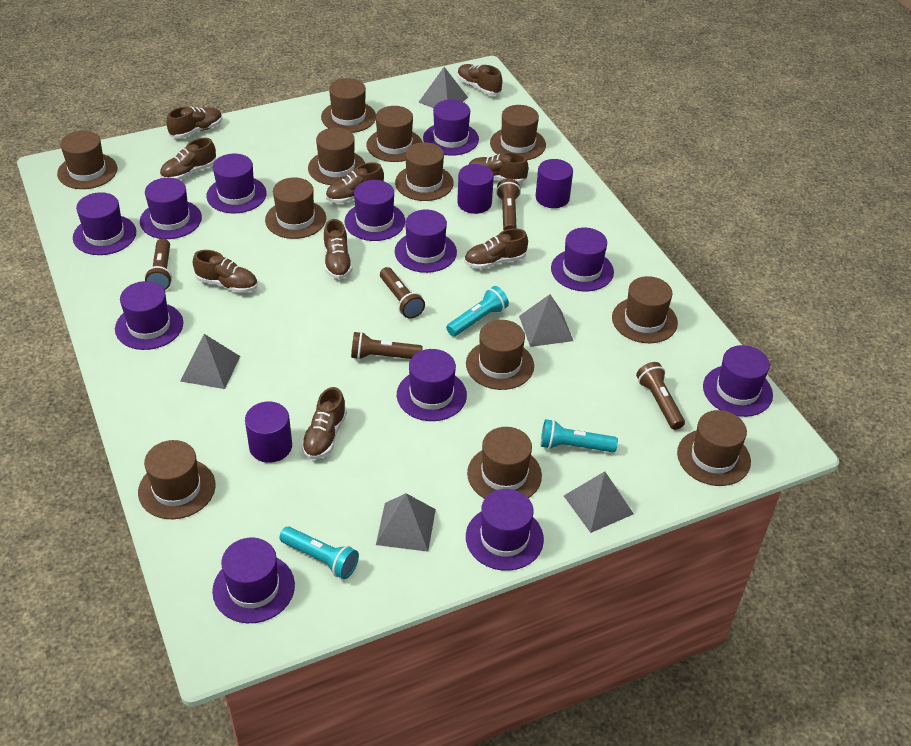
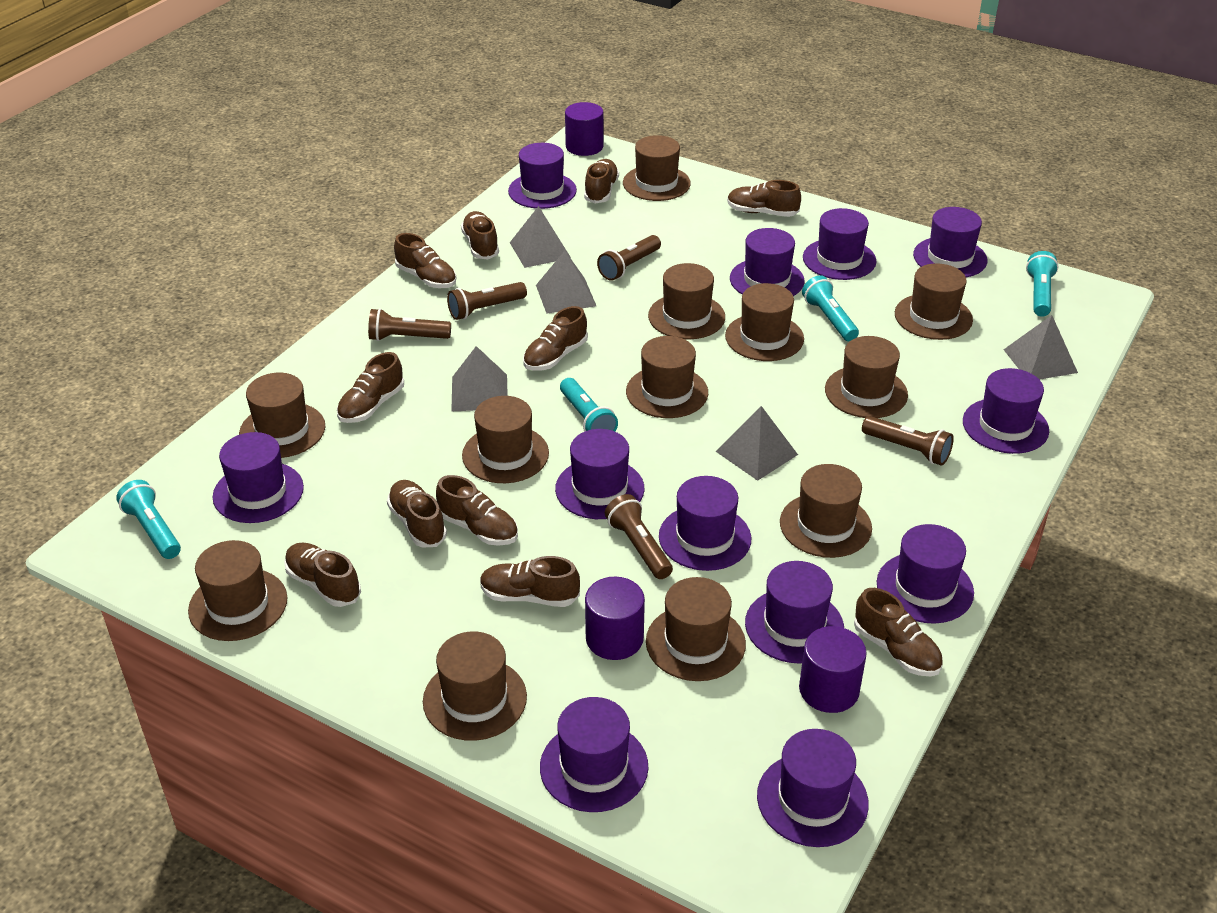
brown shoe: [160,138,216,180] [166,107,222,139] [193,250,258,293] [301,387,347,459] [324,219,353,279] [326,162,384,203] [457,64,502,95] [464,229,528,269] [468,152,529,183] = 9 -> [284,543,361,607] [337,352,404,423] [387,480,447,547] [394,233,456,288] [436,475,518,546] [461,211,499,259] [480,556,580,607] [523,306,588,370] [584,159,619,204] [727,180,801,217] [854,588,943,676] = 11
turquoise flashlight: [279,527,359,579] [446,286,509,337] [541,419,618,452] = 3 -> [116,480,181,559] [560,378,618,432] [802,275,859,341] [1026,251,1059,317] = 4

